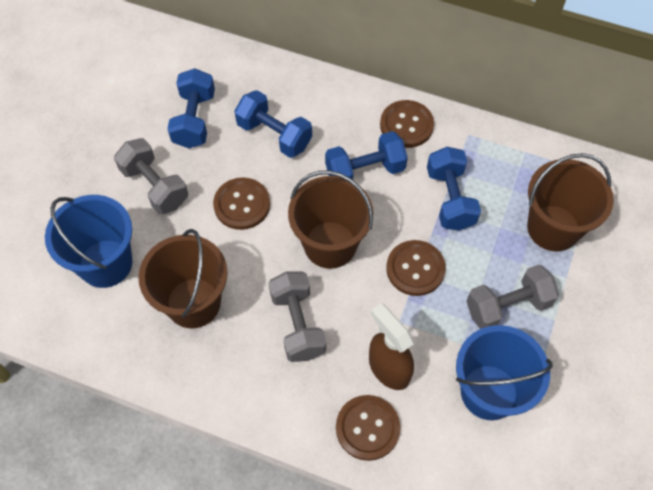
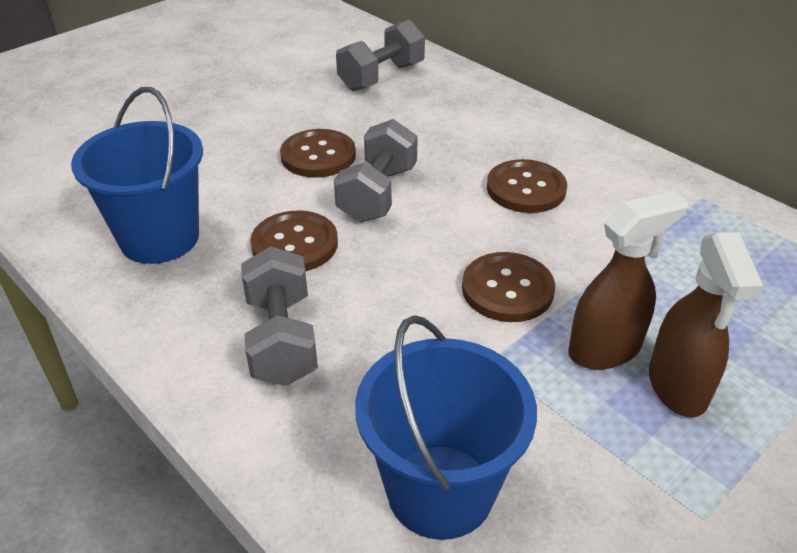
blue dumbbell: [167,68,215,148] [235,90,312,158] [325,131,408,180] [427,147,481,231] = 4 -> none = 0
brown bucket: [138,229,228,328] [288,170,373,269] [527,153,614,251] = 3 -> none = 0
brown spray bottle: [369,303,414,390] = 1 -> [568,191,688,370] [649,232,763,418] = 2

